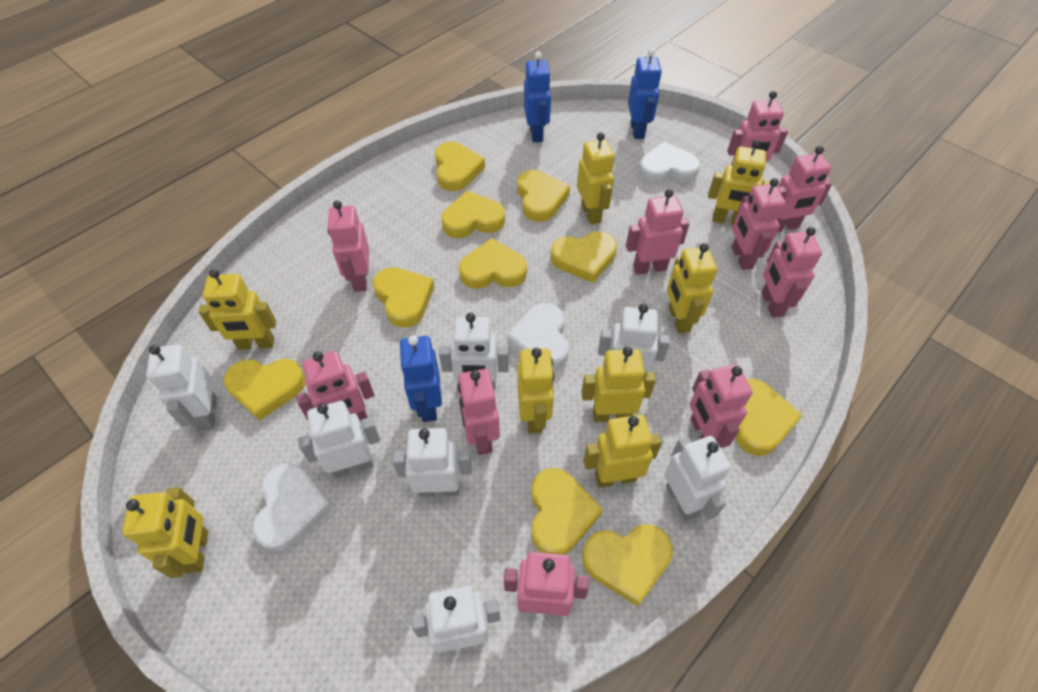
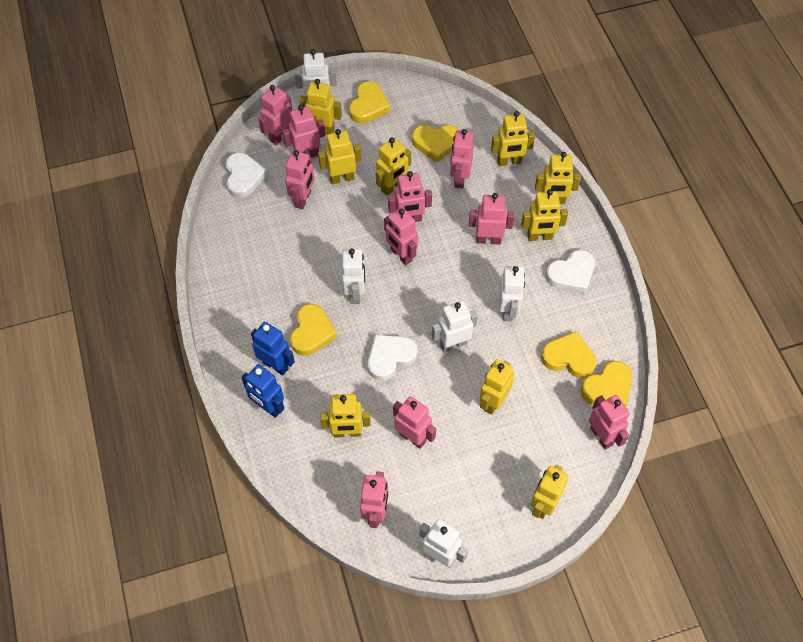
blue robot: [399,336,442,422] [524,51,551,142] [628,48,662,139] = 3 -> [241,364,284,418] [251,322,295,375] = 2
white robot: [146,344,217,431] [298,401,380,478] [393,428,472,497] [411,586,500,653] [439,313,509,390] [598,304,670,372] [664,436,731,521] = 7 -> [295,49,337,97] [342,248,365,304] [419,519,468,568] [432,301,478,352] [499,266,525,321] = 5
yellow heart: [224,359,306,421] [373,267,434,328] [435,142,485,191] [441,191,505,238] [459,238,527,289] [517,170,570,222] [531,468,603,555] [551,232,617,283] [582,524,673,607] [735,379,803,456] = 10 -> [290,304,337,356] [349,81,390,123] [412,125,458,162] [541,331,597,378] [581,361,632,406] = 5
yellow robot: [122,487,208,578] [199,269,276,350] [518,348,555,433] [577,133,615,225] [582,347,656,422] [583,414,662,488] [667,243,717,333] [708,139,770,225] = 8 -> [299,79,342,135] [318,129,362,184] [320,394,371,438] [376,138,411,196] [480,359,514,415] [491,111,535,166] [521,189,568,241] [531,465,568,519] [535,152,581,204] = 9

